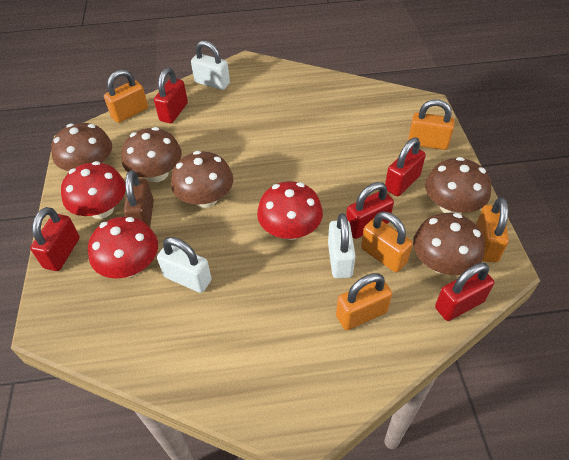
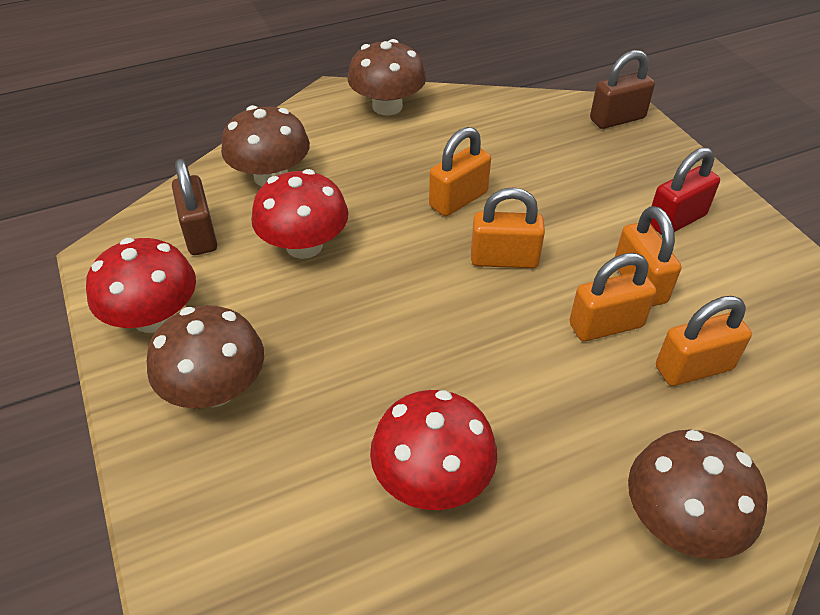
brown mushroom: [51,123,112,171] [121,127,182,182] [171,151,233,208] [413,213,485,275] [425,157,491,214] = 5 -> [147,305,264,408] [221,105,310,186] [348,39,426,116] [628,430,767,559] = 4
brown padlock: [124,170,154,227] = 1 -> [172,159,217,255] [590,50,655,129] = 2
red padlock: [30,207,80,271] [154,68,188,123] [346,182,394,239] [385,138,426,196] [435,263,494,321] = 5 -> [650,147,720,235] = 1
white padlock: [157,237,212,293] [191,41,230,90] [328,213,356,279] = 3 -> none = 0

